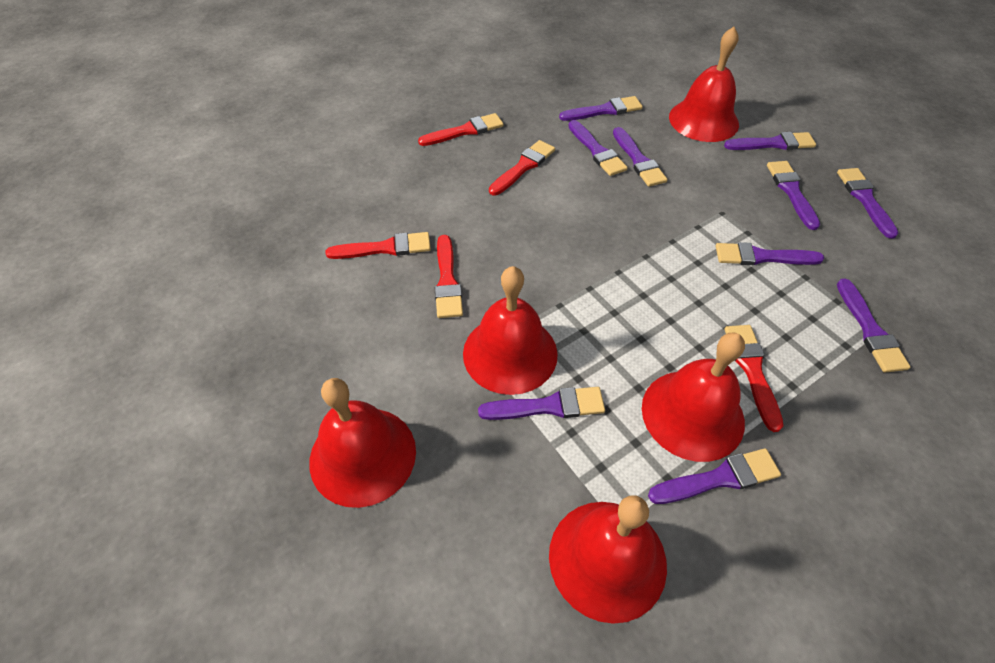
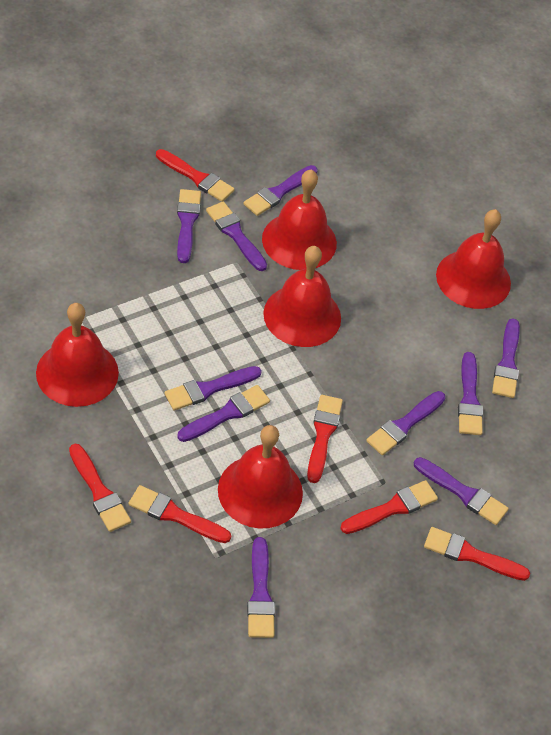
red brush: [325,232,431,259] [418,113,504,146] [435,235,463,318] [489,140,555,195] [725,325,783,432] = 5 -> [69,444,131,532] [128,485,231,543] [156,149,235,202] [307,395,343,483] [340,480,438,534] [424,527,530,581] = 6

